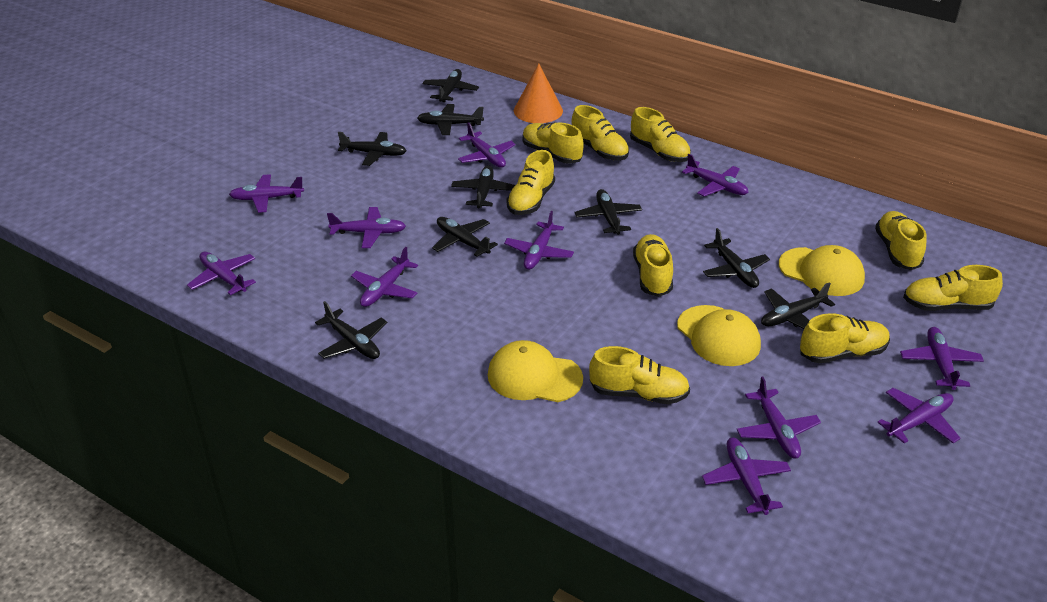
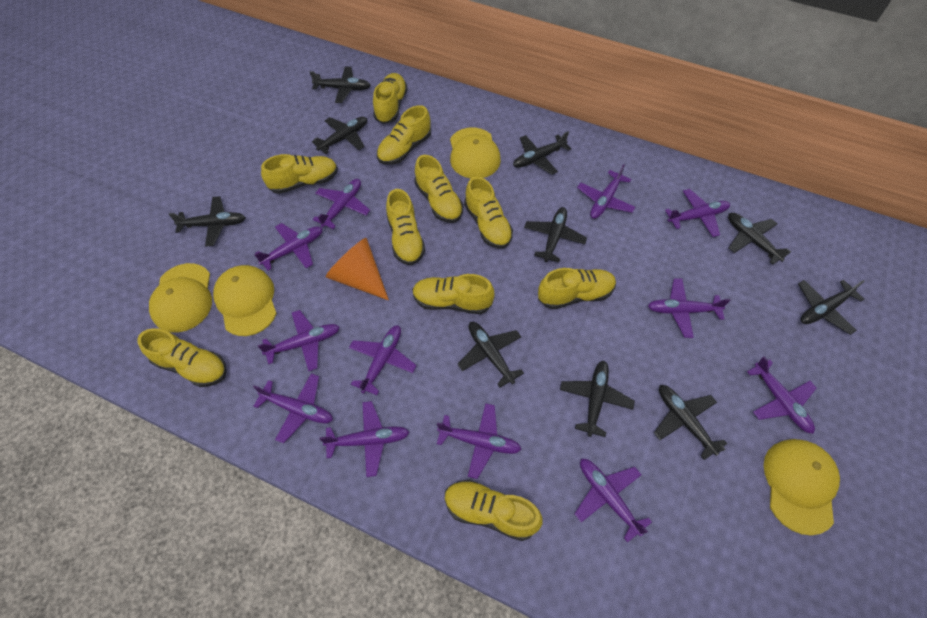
black plane: [315,301,387,359] [338,132,406,166] [417,104,484,135] [422,69,479,102] [432,217,498,257] [451,165,515,209] [574,189,642,235] [703,228,770,288] [761,282,835,329] = 9 -> [169,196,246,247] [310,66,371,103] [312,117,367,154] [458,322,524,388] [513,131,571,175] [524,207,587,262] [560,361,635,437] [654,385,727,460] [728,213,791,265] [798,280,865,335] = 10
purple plane: [187,252,256,295] [229,174,304,213] [327,207,406,248] [351,247,418,307] [458,122,516,168] [504,211,574,270] [682,154,748,196] [702,437,791,515] [736,376,821,459] [877,388,961,443] [900,327,984,390] = 11 -> [253,373,333,443] [254,223,323,271] [258,310,340,371] [313,179,370,229] [320,401,409,477] [349,325,417,395] [437,403,522,479] [575,459,652,543] [577,164,636,219] [648,278,731,338] [665,189,730,237] [747,356,816,434] = 12
yellow cap: [488,340,583,402] [677,305,761,366] [779,245,865,296] = 3 -> [149,263,212,333] [213,265,277,336] [450,128,501,178] [764,439,840,535] = 4
yellow shoe: [507,150,555,215] [522,122,584,164] [572,105,629,160] [589,346,690,404] [630,107,691,162] [633,234,673,297] [800,313,890,364] [875,211,926,270] [903,265,1003,311] = 9 -> [137,328,227,387] [261,154,338,194] [373,73,408,124] [377,105,431,165] [386,189,425,265] [412,274,495,314] [414,155,463,223] [445,480,542,541] [464,177,513,249] [538,268,616,309] = 10

